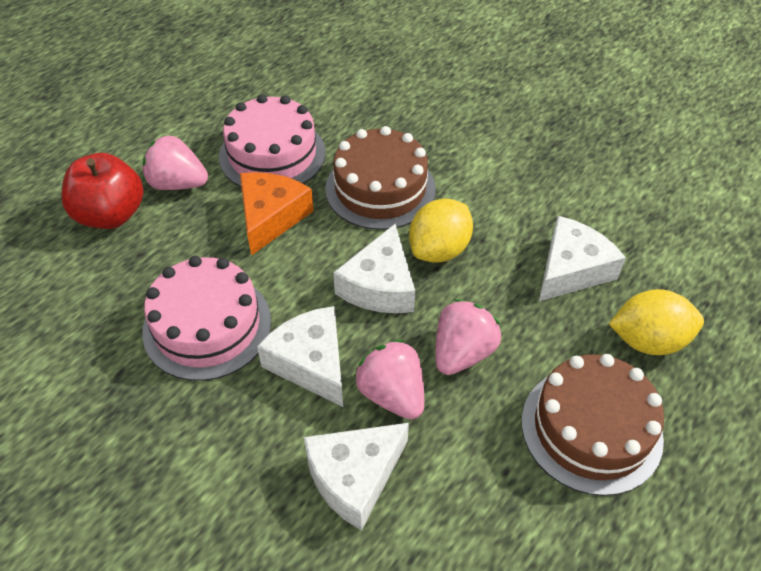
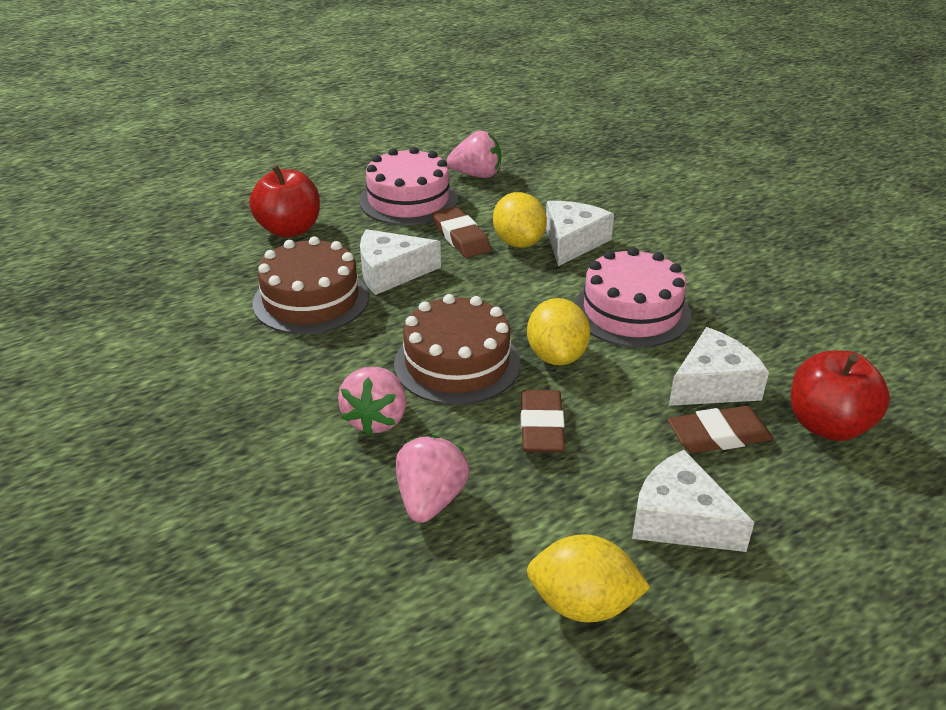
brown eraser: none = 0 -> [432,207,491,258] [520,390,565,453] [668,406,773,453] = 3
orange cheese: [240,172,314,256] = 1 -> none = 0
red apple: [61,153,144,229] = 1 -> [249,164,320,238] [791,351,890,441] = 2
yellow lemon: [409,199,473,263] [609,289,704,355] = 2 -> [493,192,547,248] [527,298,590,365] [527,534,651,622] = 3

